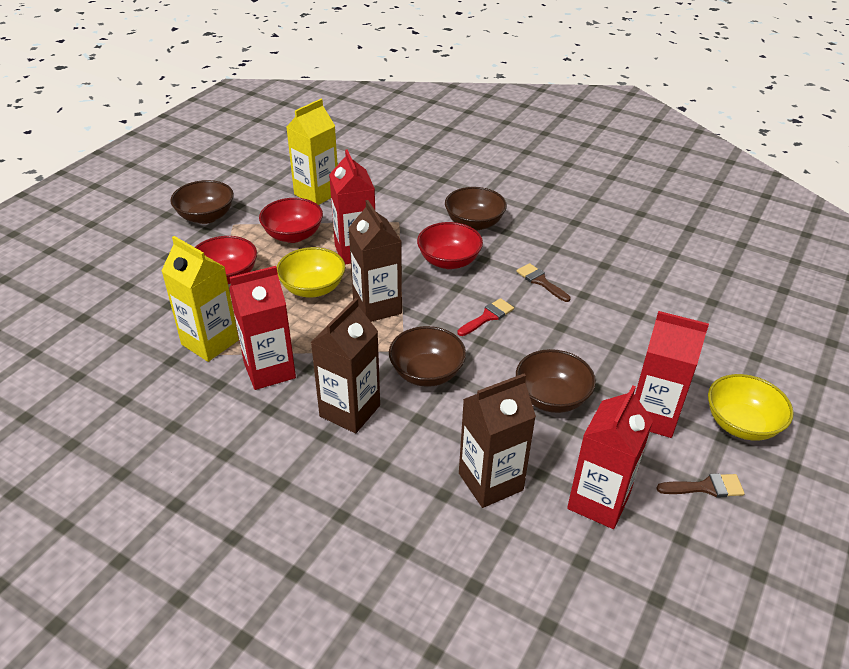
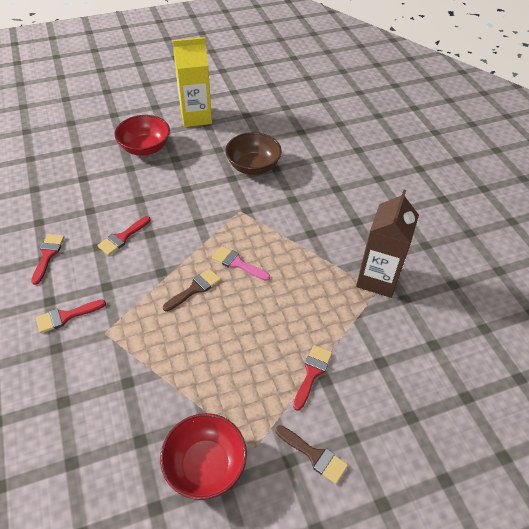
brown bowl: [170,180,234,224] [389,326,466,387] [445,187,507,231] [516,349,596,413] = 4 -> [225,132,282,175] = 1
brown carton: [311,298,380,433] [349,200,402,322] [459,374,536,508] = 3 -> [356,190,419,298] = 1
pink brush: none = 0 -> [212,246,270,281] = 1
red bowl: [195,236,257,284] [259,198,323,243] [417,222,483,269] = 3 -> [115,115,170,156] [160,413,247,500] = 2
red brush: [457,298,514,336] = 1 -> [31,234,65,285] [36,299,106,333] [97,216,151,255] [293,345,332,411] = 4
red carton: [229,266,296,390] [329,149,375,265] [567,385,653,529] [635,311,709,438] = 4 -> none = 0
yellow bowl: [277,247,345,298] [708,374,794,441] = 2 -> none = 0
yellow carton: [161,236,239,362] [286,99,338,205] = 2 -> [173,37,212,127] = 1

